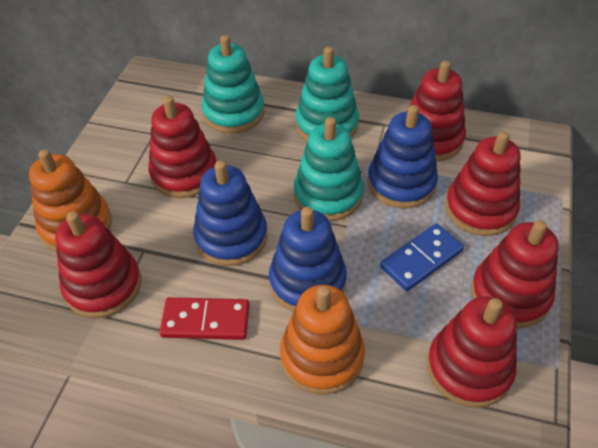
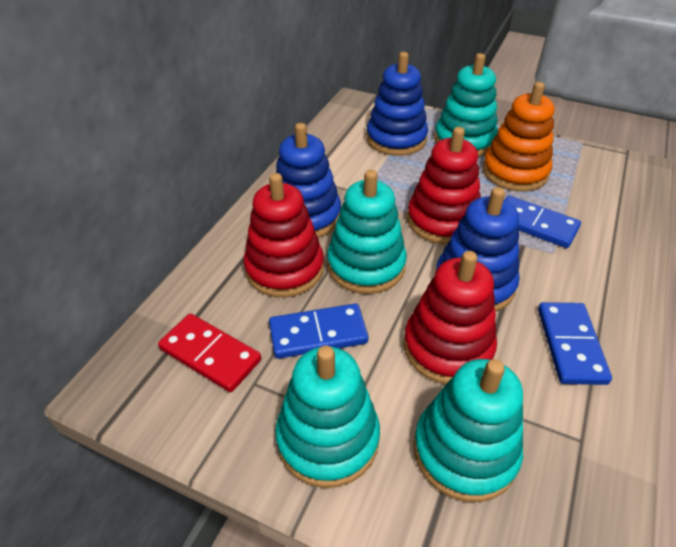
blue domino: [380,223,464,291] = 1 -> [269,304,369,359] [505,196,581,248] [538,302,612,385] = 3
orange stacking toy: [29,149,112,252] [280,285,365,395] = 2 -> [482,82,555,192] = 1
red stacking toy: [55,211,141,318] [148,96,216,198] [407,61,466,162] [427,296,517,408] [445,131,521,236] [471,220,559,329] = 6 -> [244,173,324,298] [403,251,497,384] [407,127,481,244] = 3
turquoise stacking toy: [202,35,264,134] [294,117,364,221] [295,47,359,141] = 3 -> [275,346,380,488] [327,170,407,294] [413,359,523,502] [434,53,498,157] = 4

